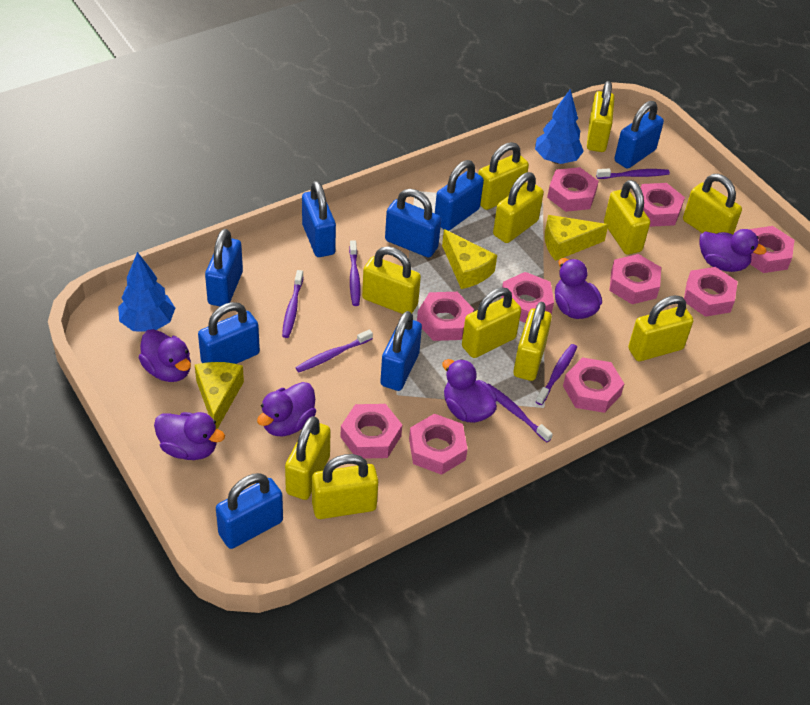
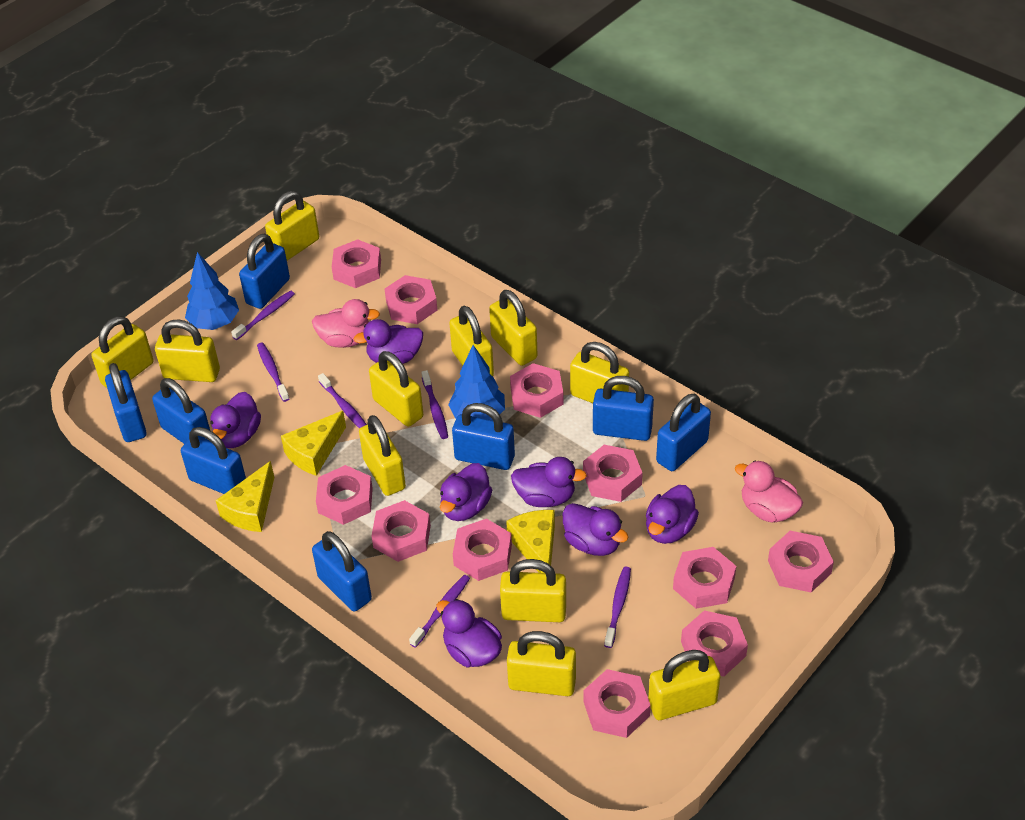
pink duck: none = 0 -> [312,299,380,348] [735,461,803,522] = 2
pink nut: [340,404,402,459] [409,414,468,475] [417,292,474,341] [501,272,554,323] [547,167,599,212] [563,357,624,413] [609,254,661,304] [640,183,685,227] [684,267,738,317] [749,226,794,273] = 10 -> [316,465,373,525] [332,239,381,288] [372,500,431,562] [385,275,437,324] [453,518,512,581] [510,363,564,418] [583,445,643,502] [583,669,651,738] [673,547,736,609] [681,610,748,676] [768,531,834,592] = 11
purple duck: [138,329,191,382] [154,412,225,460] [257,382,316,437] [442,359,497,423] [555,258,602,319] [699,229,766,272] = 6 -> [210,392,261,448] [353,319,423,364] [436,599,502,667] [440,463,492,521] [511,457,587,507] [563,503,628,556] [646,485,699,544] = 7

